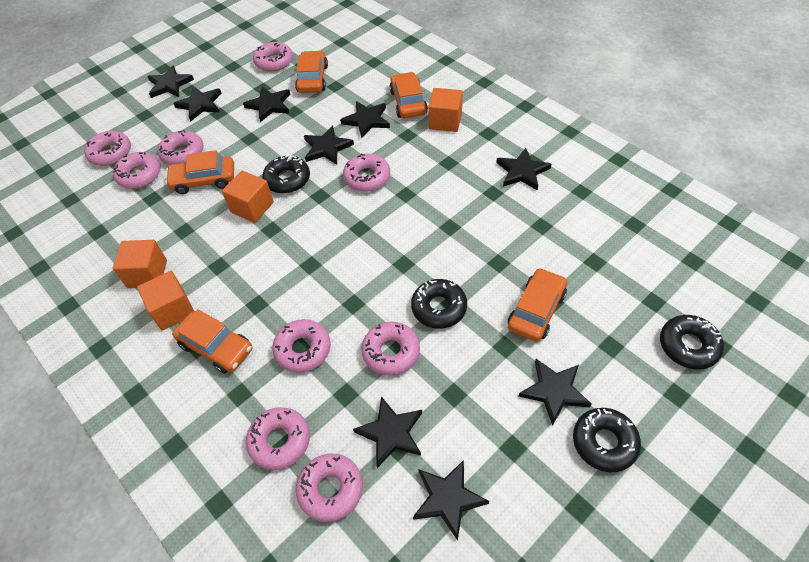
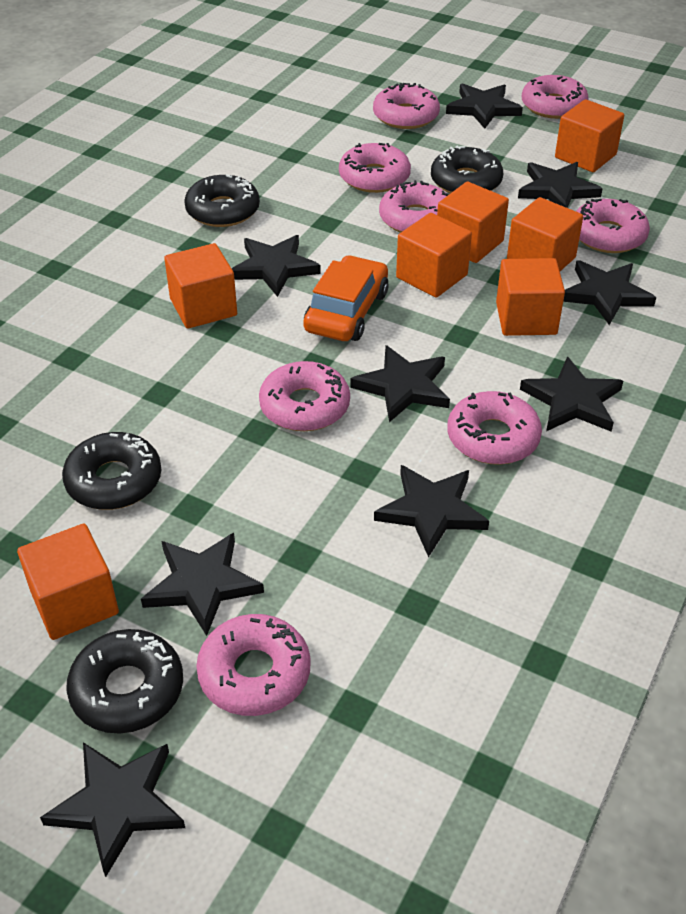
orange car: [165,150,234,194] [172,309,252,373] [295,50,328,93] [390,72,428,118] [508,268,567,342] = 5 -> [303,255,389,341] = 1
orange cube: [113,240,167,288] [137,271,194,330] [222,171,274,223] [428,88,463,132] = 4 -> [17,524,119,640] [164,243,237,329] [396,213,472,298] [437,182,509,263] [496,258,565,336] [507,197,583,271] [555,99,624,172] = 7
pink donut: [84,131,131,166] [113,152,161,189] [157,130,204,165] [246,407,310,470] [253,42,293,72] [272,319,331,373] [296,454,363,522] [343,153,390,192] [361,322,420,376] = 9 -> [196,614,311,716] [259,361,350,431] [339,143,411,193] [373,83,440,129] [379,180,449,233] [447,391,542,465] [521,75,589,119] [576,199,650,253] = 8

